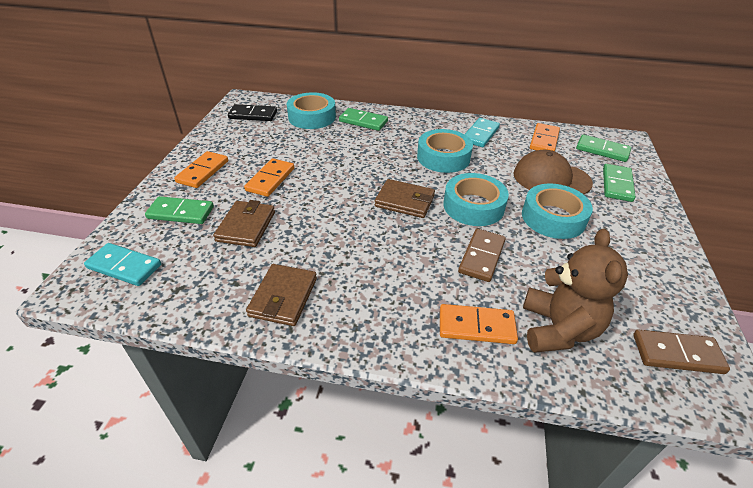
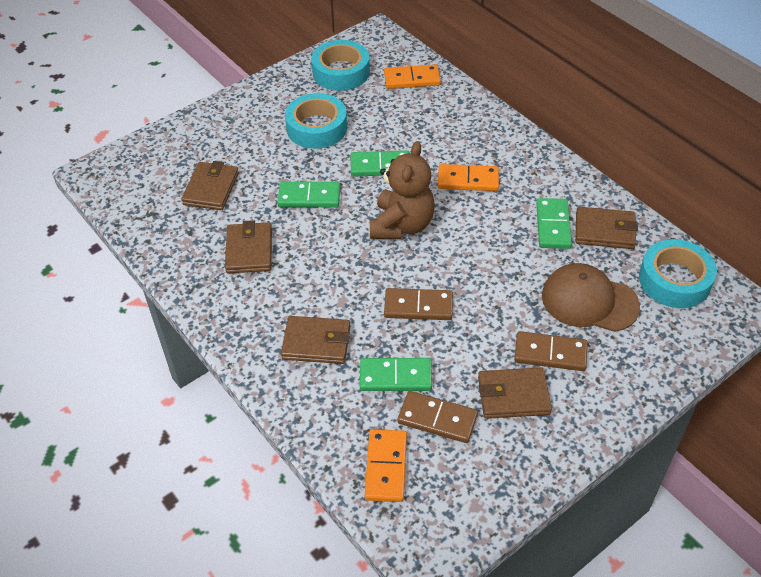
black domino: [228,104,277,121] = 1 -> none = 0
brown domino: [458,229,506,282] [633,329,730,374] = 2 -> [384,288,453,320] [398,391,478,443] [514,331,587,371] = 3
brown wallet: [213,200,275,247] [246,264,317,326] [375,179,435,218] = 3 -> [181,161,239,210] [225,220,272,274] [281,316,350,364] [478,368,552,419] [575,207,638,249] = 5
orange domino: [174,151,228,188] [244,159,295,197] [440,304,518,344] [530,123,560,151] = 4 -> [365,429,407,502] [384,64,441,89] [438,164,499,191] = 3
turquoise domino: [84,243,161,286] [465,118,500,147] = 2 -> none = 0
turquoise tape: [287,92,336,129] [417,129,473,173] [443,173,509,226] [522,183,593,239] = 4 -> [285,93,347,149] [311,40,370,91] [639,239,717,308] = 3

